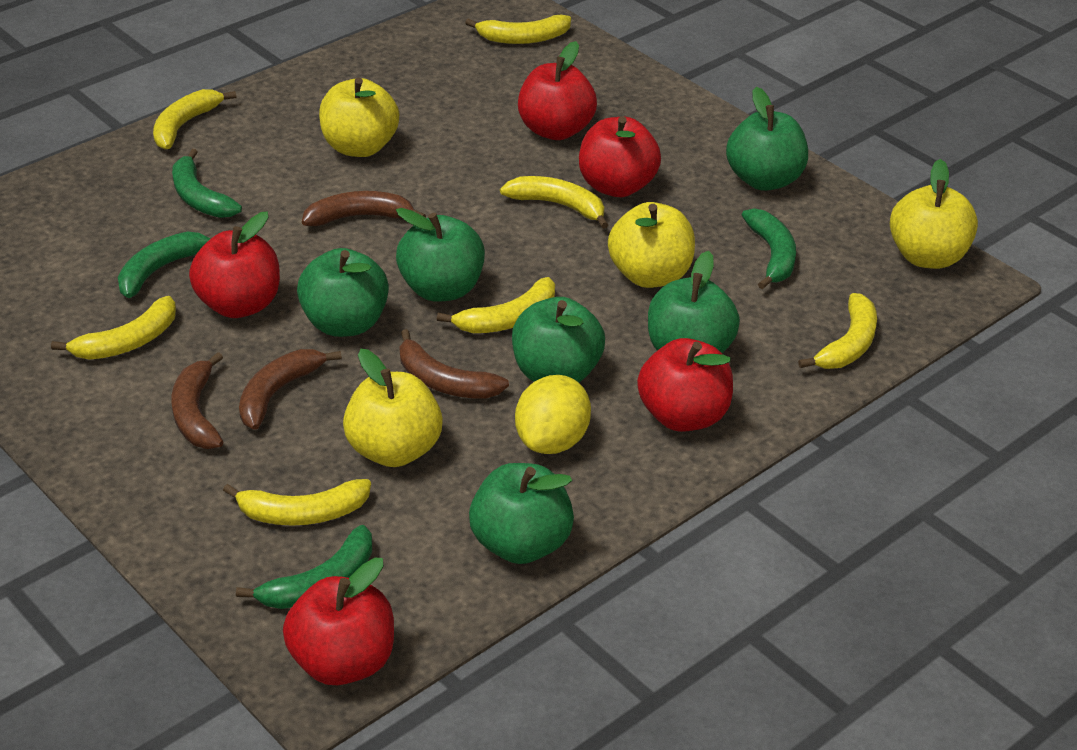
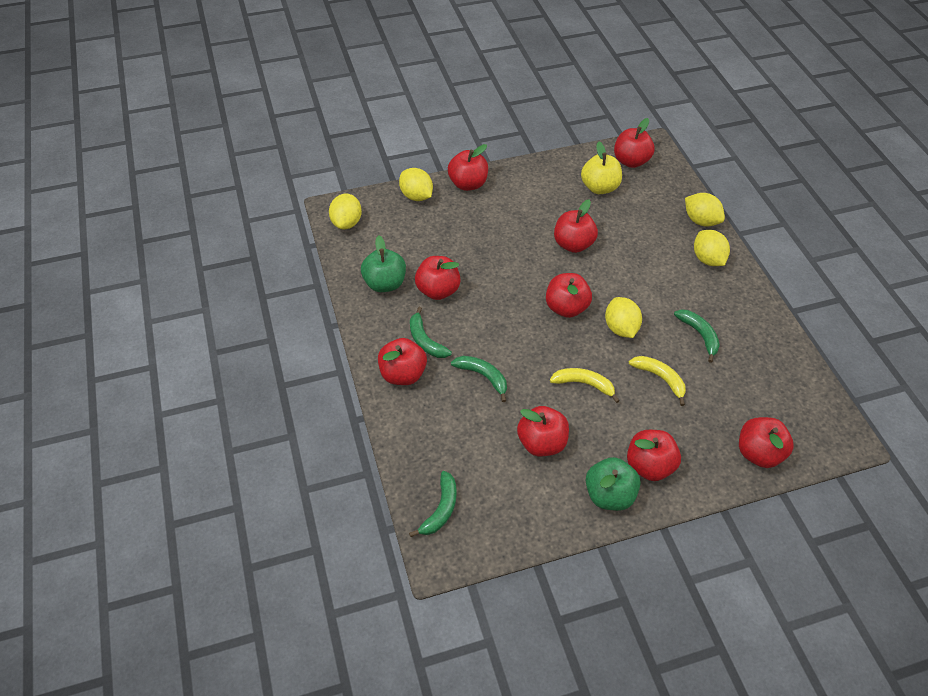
brown banana: [172,352,224,449] [239,349,342,430] [302,191,426,226] [399,329,509,399] = 4 -> none = 0
green apple: [297,248,389,337] [396,208,485,302] [469,463,574,564] [512,297,605,382] [648,251,740,353] [726,87,808,191] = 6 -> [361,235,406,292] [586,457,641,511] = 2
red apple: [189,212,280,318] [283,558,394,685] [518,41,597,140] [579,116,661,197] [637,338,733,432] = 5 -> [378,338,427,385] [415,256,461,300] [448,144,488,191] [517,406,569,456] [546,273,592,318] [554,199,598,253] [614,118,655,168] [627,430,681,481] [739,417,794,468] = 9
yellow apple: [319,78,399,157] [343,349,443,467] [608,202,695,288] [890,159,978,269] = 4 -> [581,142,622,194] = 1
yellow banana: [51,296,176,360] [153,89,237,149] [223,479,371,525] [437,277,555,333] [465,15,571,44] [500,176,608,229] [798,293,877,369] = 7 -> [550,368,620,403] [629,356,686,406] = 2
yellow lemon: [515,375,591,454] = 1 -> [329,194,362,229] [399,168,433,201] [605,297,642,338] [685,193,725,227] [694,230,730,266] = 5

